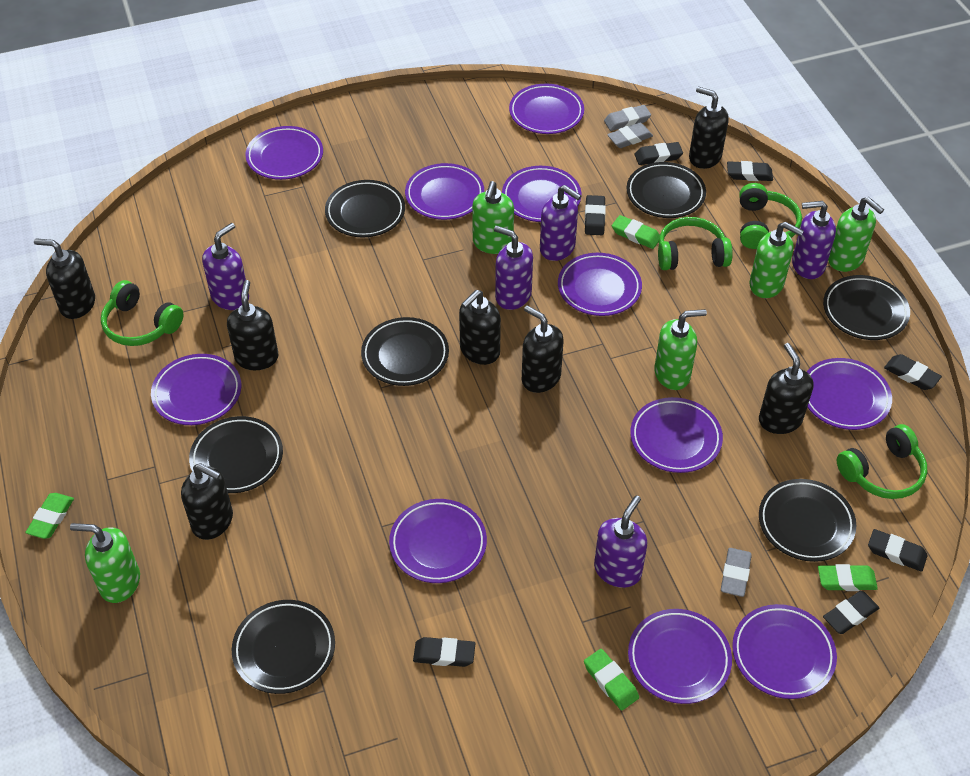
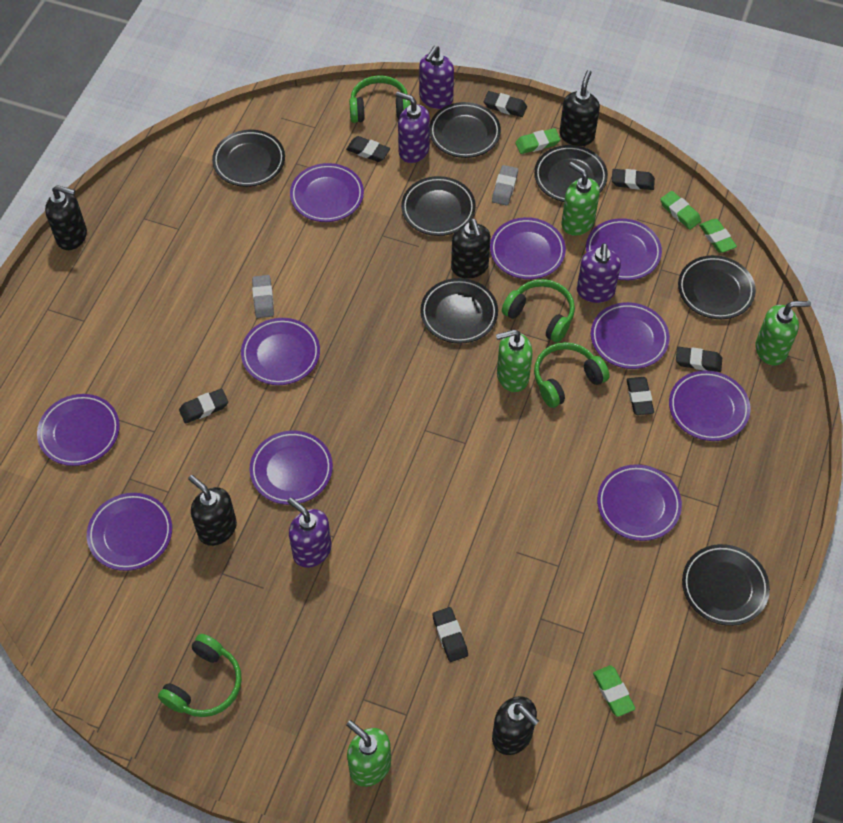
black soap dispenser: [34,238,95,319] [181,463,233,540] [227,280,279,370] [459,290,501,365] [522,305,564,393] [689,87,729,169] [759,343,813,434] = 7 -> [45,185,87,250] [188,475,237,546] [451,218,491,279] [492,696,539,755] [560,70,600,146] = 5
green soap dispenser: [70,523,140,603] [472,181,514,254] [654,309,707,390] [749,222,804,298] [828,197,884,272] = 5 -> [346,720,391,787] [496,329,533,392] [561,162,600,236] [756,301,811,365] = 4
grey eraser: [604,105,651,131] [607,123,653,148] [721,548,752,597] = 3 -> [252,275,274,318] [492,165,518,206] = 2
purple plate: [151,354,241,425] [245,126,323,180] [389,499,487,583] [405,163,484,220] [502,166,581,222] [509,84,584,134] [558,253,642,316] [628,609,732,704] [630,397,723,473] [732,604,837,699] [807,358,892,430] = 11 -> [37,394,120,466] [87,493,172,571] [241,318,320,385] [250,431,333,505] [290,163,364,222] [490,217,566,279] [586,218,662,280] [591,302,670,369] [597,464,682,541] [669,370,751,441] = 10
purple soap dispenser: [202,223,249,310] [494,225,533,310] [540,185,581,261] [594,495,647,588] [792,201,836,279] = 5 -> [287,497,332,568] [396,91,430,163] [419,46,454,109] [577,243,621,303] = 4

